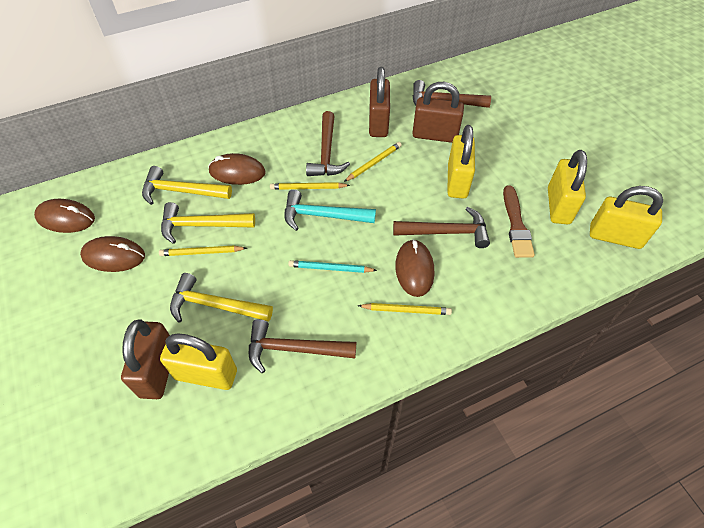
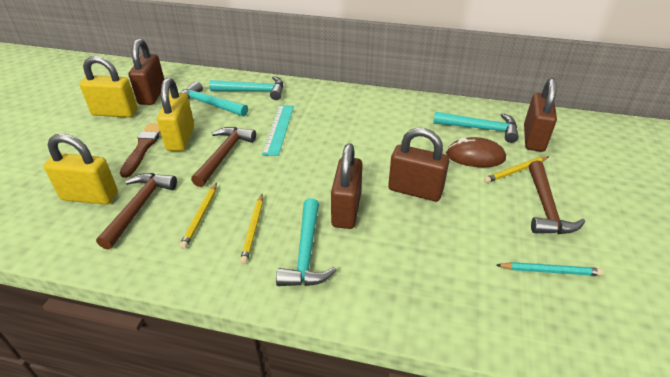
brown hammer: [249,319,356,373] [306,111,350,176] [393,207,490,248] [413,80,491,108] = 4 -> [96,173,177,250] [191,127,256,187] [529,161,585,234] = 3
brown mouse: [34,199,95,233] [80,236,145,272] [208,153,265,185] [395,239,434,297] = 4 -> [446,137,506,167] = 1
brown padlock: [121,319,170,399] [369,67,390,137] [412,82,464,143] = 3 -> [129,39,165,105] [331,143,363,229] [388,128,449,202] [524,78,557,152] = 4
turquoise hammer: [285,190,376,231] = 1 -> [181,81,248,116] [209,76,283,100] [276,198,337,286] [433,111,519,143] = 4
turquoise ruler: none = 0 -> [262,105,294,156] = 1
yellow hammer: [142,166,232,205] [161,202,255,244] [170,273,273,323] = 3 -> none = 0
yellow padlock: [160,334,237,390] [447,125,475,199] [548,150,587,225] [590,186,663,249] = 4 -> [44,134,118,205] [80,56,138,118] [157,78,194,151] = 3
yellow pencil: [159,246,247,256] [270,182,350,190] [344,142,402,182] [358,303,452,315] = 4 -> [180,183,217,249] [240,194,263,264] [484,156,548,183] = 3

